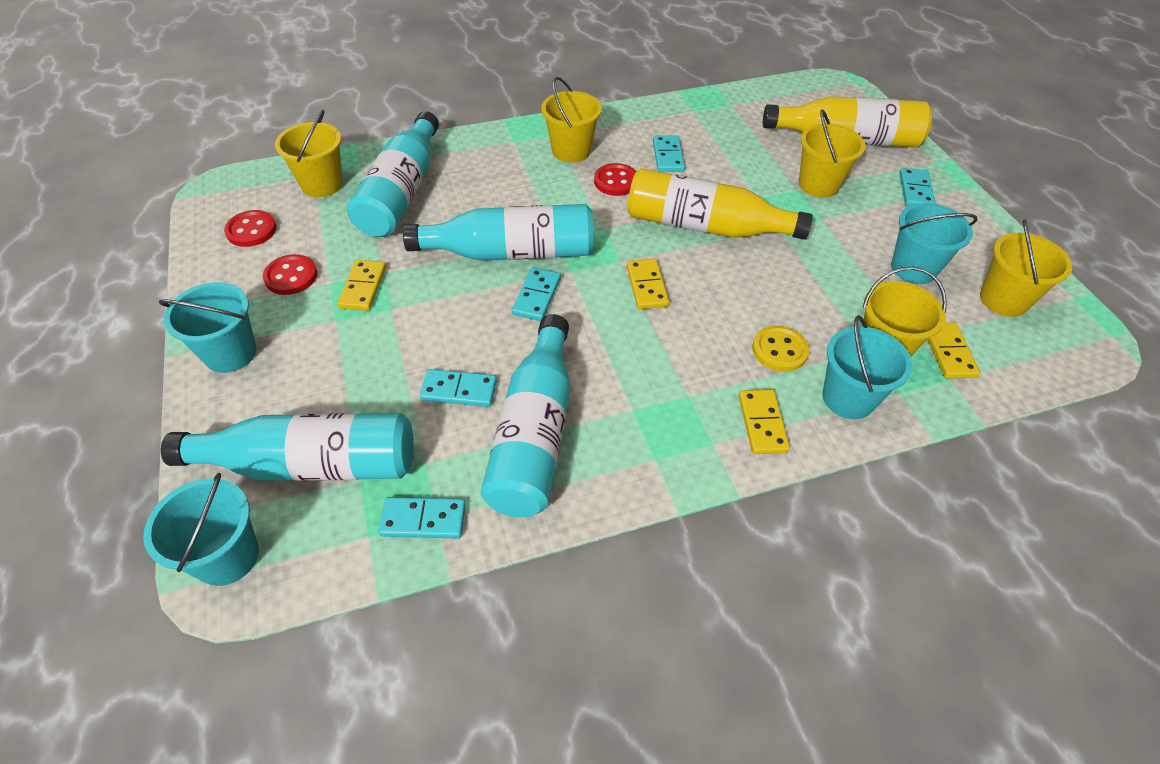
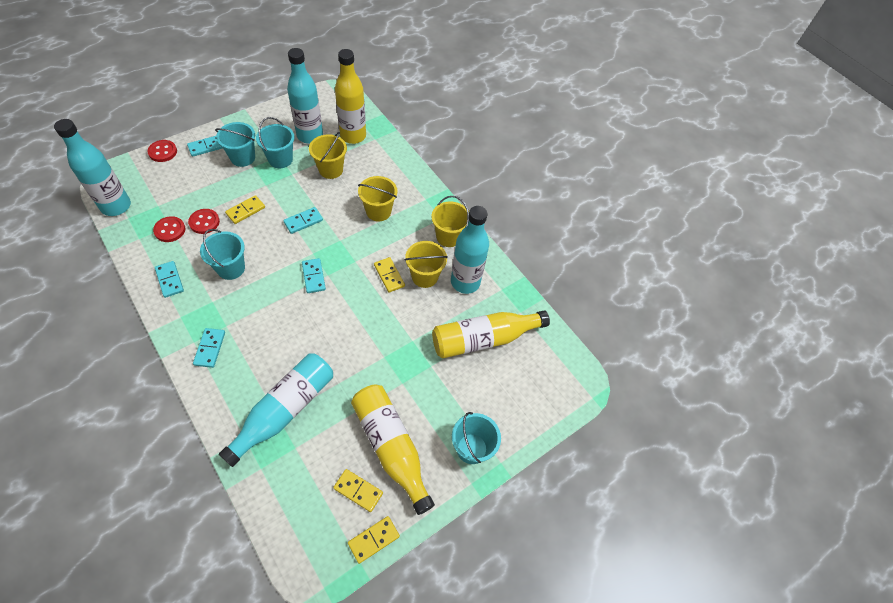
yellow bottle: [627,168,813,240] [763,96,932,147] = 2 -> [335,49,366,144] [351,384,435,515] [432,310,550,359] = 3
yellow bucket: [275,110,343,197] [541,77,602,163] [799,109,866,198] [862,267,947,357] [980,220,1072,317] = 5 -> [309,132,347,179] [358,176,397,222] [405,241,448,288] [432,196,469,247] = 4
yellow button: [752,325,809,372] = 1 -> none = 0

